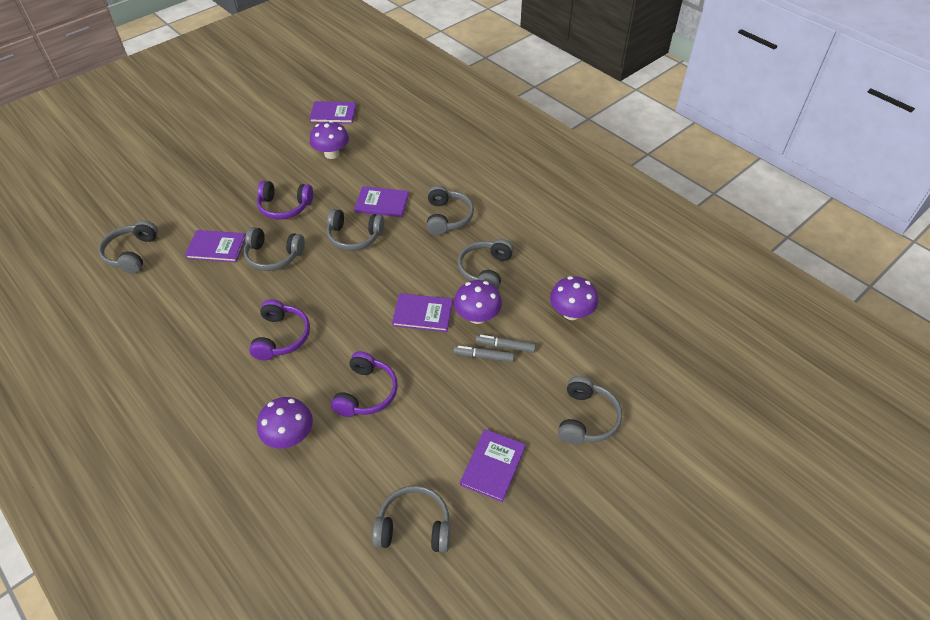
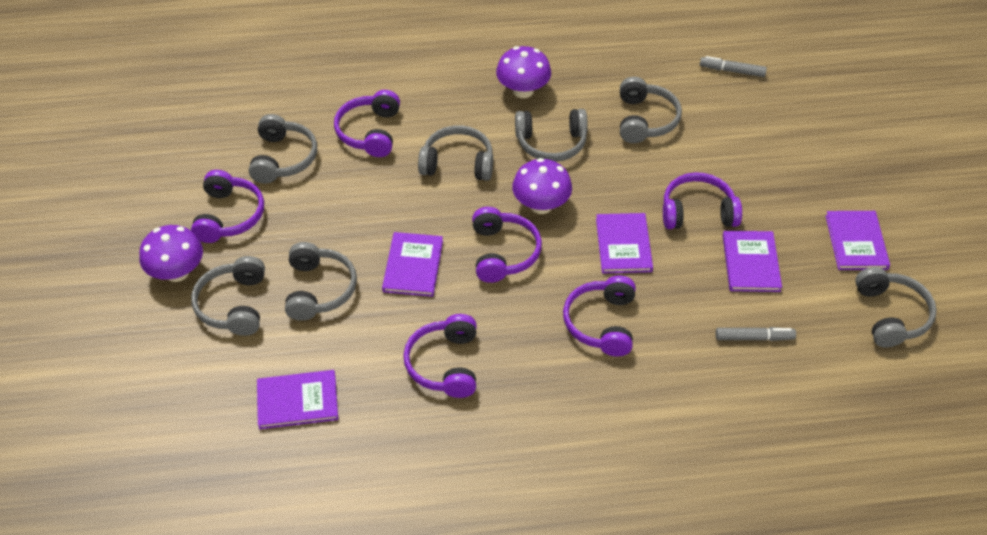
purple headphones: [249,299,310,360] [257,181,313,219] [331,351,398,417] = 3 -> [191,170,264,243] [334,90,400,157] [403,314,477,398] [472,207,542,283] [563,276,636,357] [663,172,742,229] = 6
purple mushroom: [257,397,313,449] [310,120,349,159] [454,280,502,324] [550,276,598,320] = 4 -> [139,225,203,282] [496,46,551,98] [512,158,572,214] = 3

